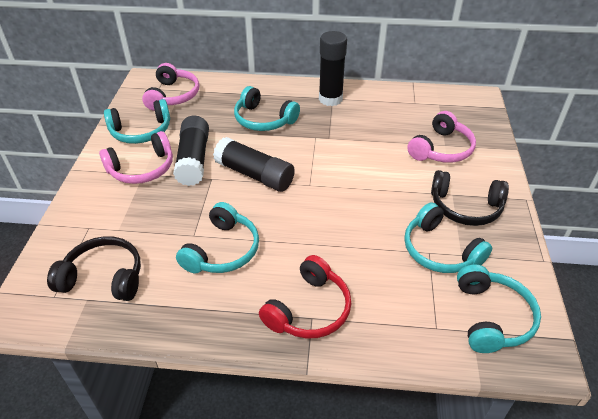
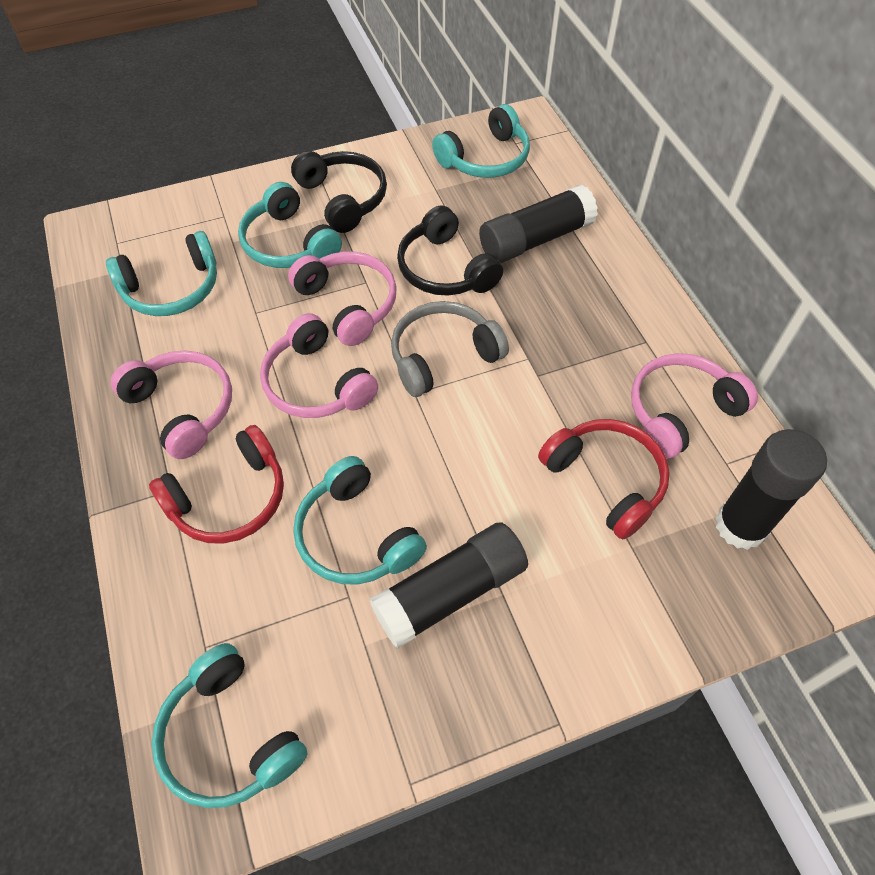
grey headphones: none = 0 -> [391,301,509,397] = 1
pink headphones: [99,131,173,184] [142,63,199,111] [407,111,476,163] = 3 -> [111,351,232,459] [260,313,378,418] [288,252,397,346] [631,353,758,459] = 4
red headphones: [259,255,351,339] = 1 -> [149,425,284,544] [538,419,670,539] = 2

